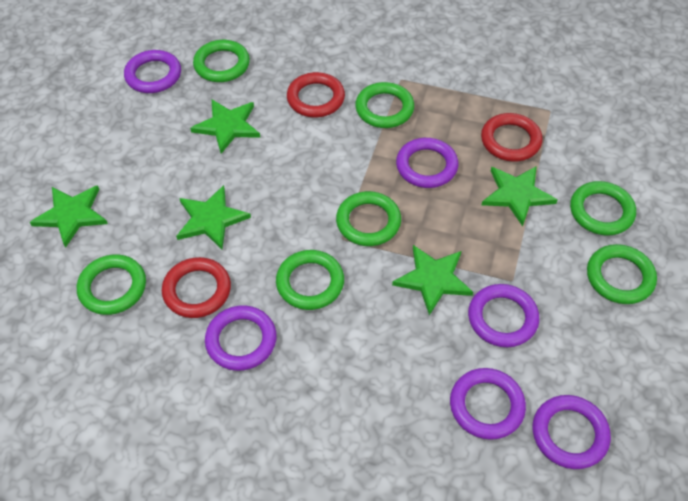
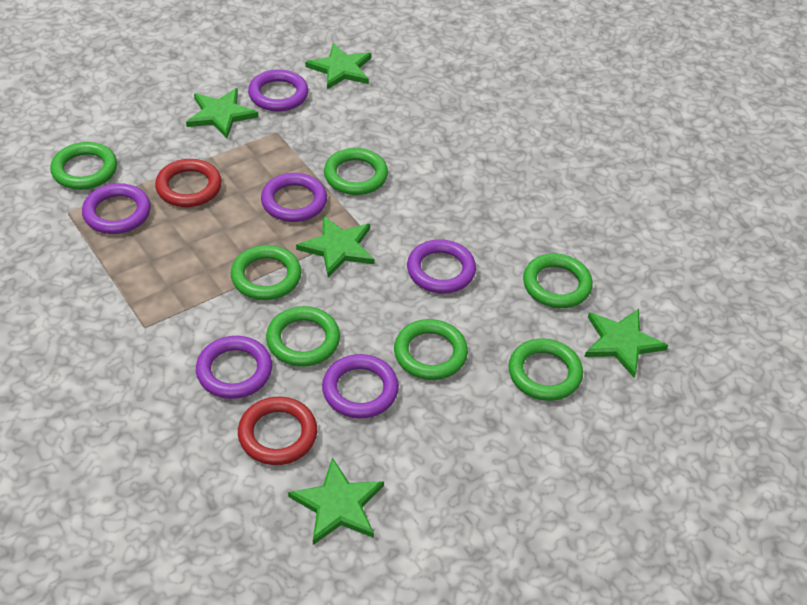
red ring: [162,257,231,318] [287,72,345,117] [481,113,543,162] = 3 -> [155,159,222,207] [238,397,317,465] = 2

